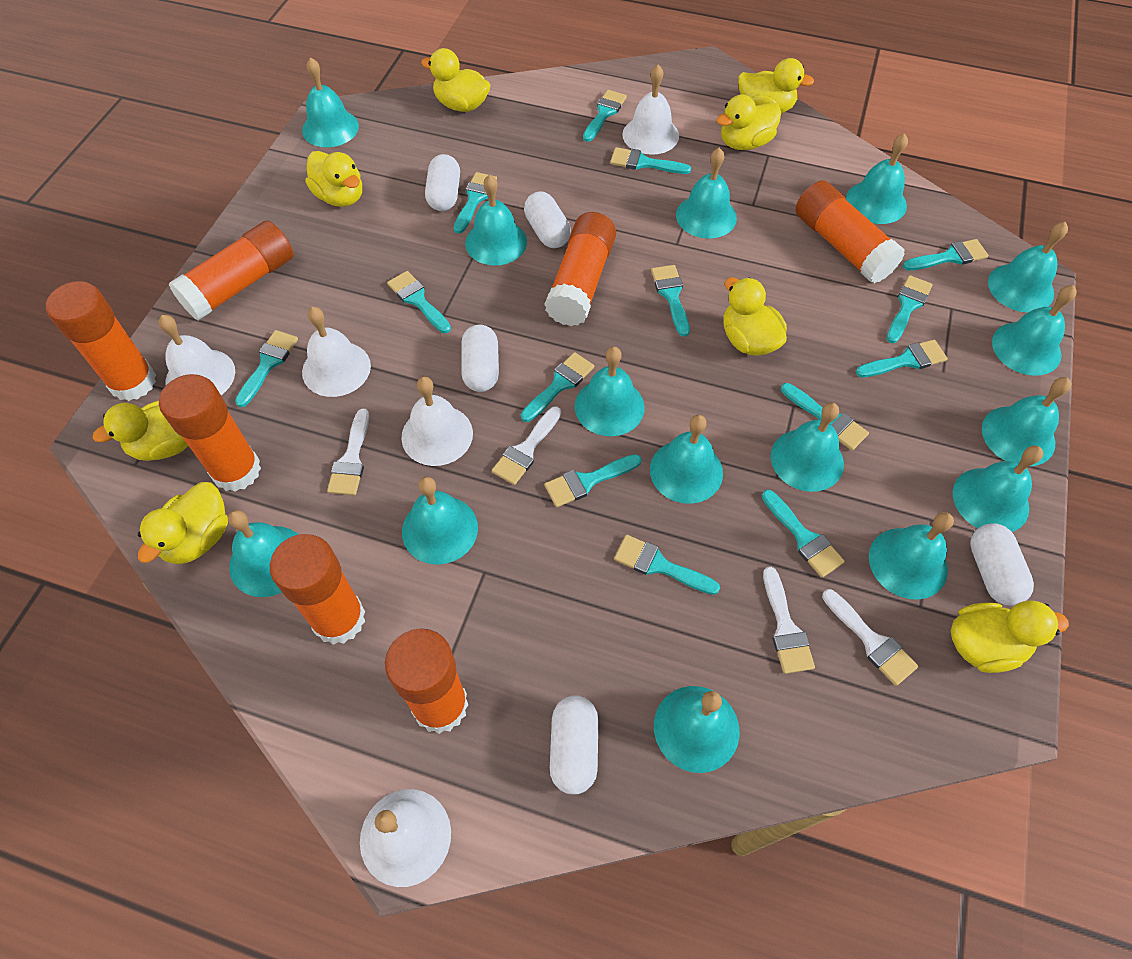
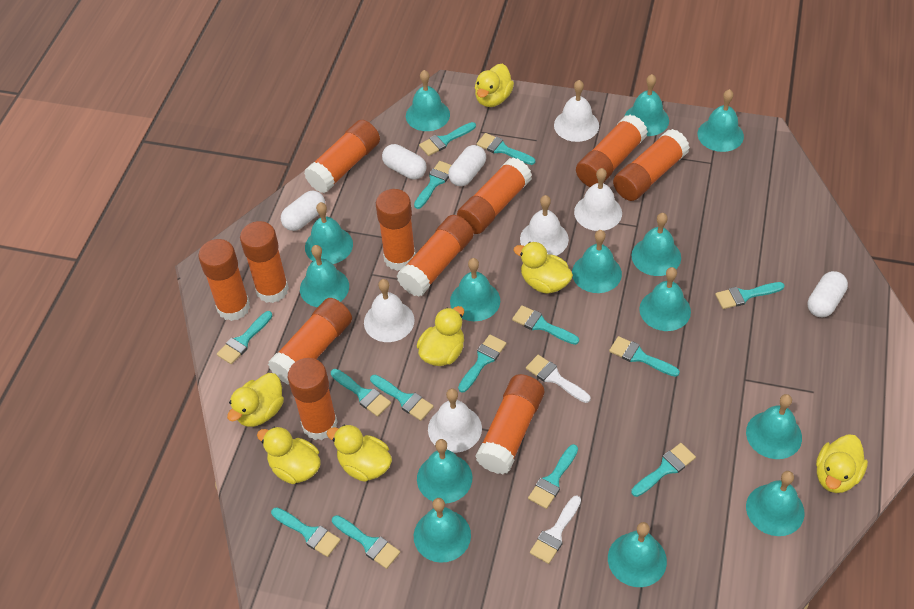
orange glue stick: [46,281,156,401] [159,374,261,492] [168,221,294,321] [270,534,365,645] [385,628,468,734] [544,212,616,326] [795,180,905,283] = 7 -> [198,239,250,321] [240,221,289,303] [268,298,352,385] [288,358,337,440] [304,120,380,193] [376,189,416,271] [397,215,474,297] [457,157,532,234] [475,374,544,474] [576,114,648,187] [613,129,690,201] = 11
turquoise bell: [228,510,299,597] [302,57,359,147] [402,477,478,565] [465,174,527,265] [575,347,645,436] [650,415,723,504] [654,686,740,773] [676,148,737,239] [771,402,844,492] [846,133,908,224] [869,512,954,600] [953,445,1043,532] [982,377,1071,467] [988,222,1068,313] [992,285,1077,376] = 15 -> [300,245,349,307] [305,202,353,264] [406,70,450,131] [414,498,471,563] [417,439,472,503] [450,258,500,321] [572,230,622,293] [608,522,667,587] [624,74,669,136] [631,213,681,276] [639,267,691,331] [698,89,744,152] [746,394,802,459] [746,471,804,536] = 14
white brush: [327,409,369,495] [492,406,561,485] [763,567,815,674] [822,589,918,686] = 4 -> [526,355,591,403] [530,496,581,564] = 2
white capsule: [425,154,460,211] [461,324,499,392] [524,191,571,248] [550,695,598,794] [970,524,1034,606] = 5 -> [281,191,325,231] [382,144,427,179] [448,145,486,186] [808,271,848,317] = 4
yellow duck: [93,401,188,461] [138,482,228,564] [306,151,362,207] [421,48,490,112] [716,95,781,150] [723,277,787,356] [738,58,814,113] [951,600,1069,673] = 8 -> [227,373,284,427] [257,427,321,484] [326,424,392,482] [417,306,464,366] [475,64,514,107] [513,242,573,294] [816,434,868,493] = 7

